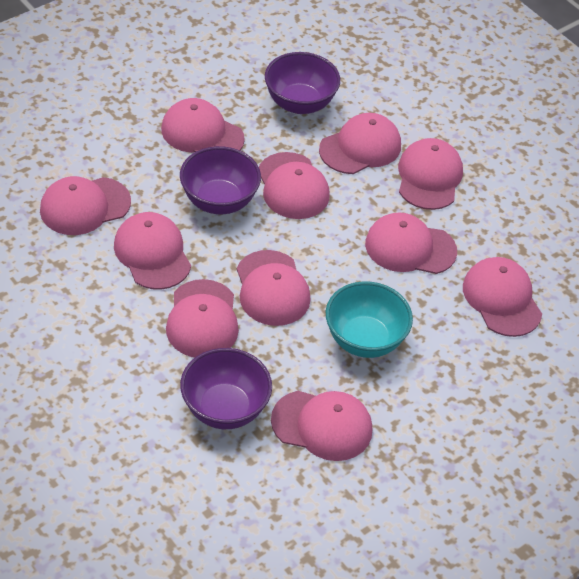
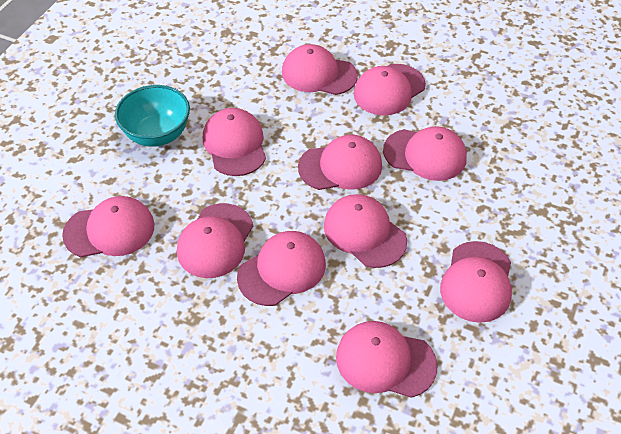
purple bowl: [180,146,261,214] [180,348,272,429] [265,52,340,114] = 3 -> none = 0

